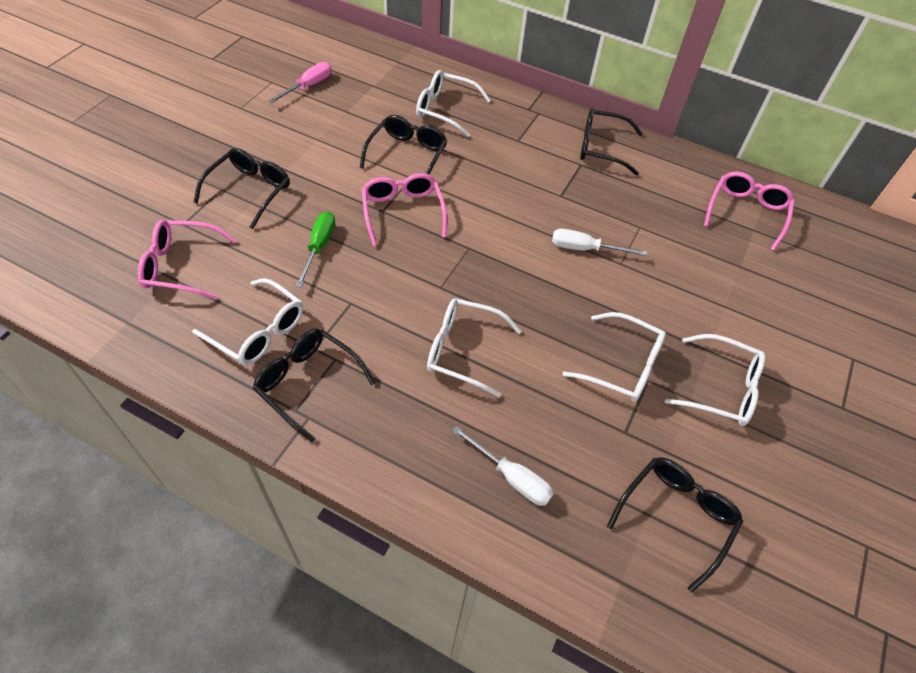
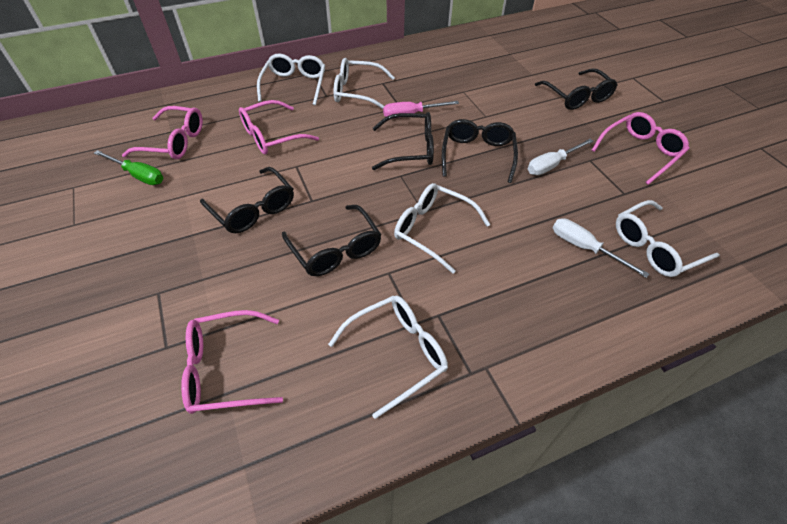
pink glasses: [138,220,236,299] [362,173,447,246] [704,172,795,251] = 3 -> [122,106,203,159] [181,310,283,414] [239,100,319,155] [592,112,690,185] = 4

